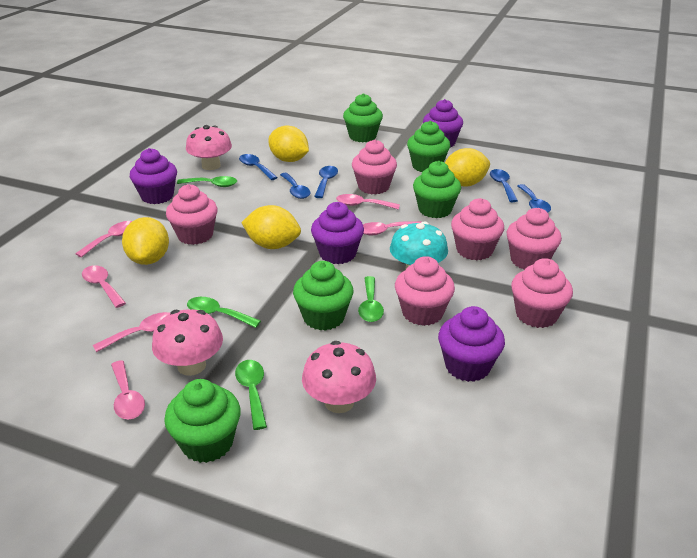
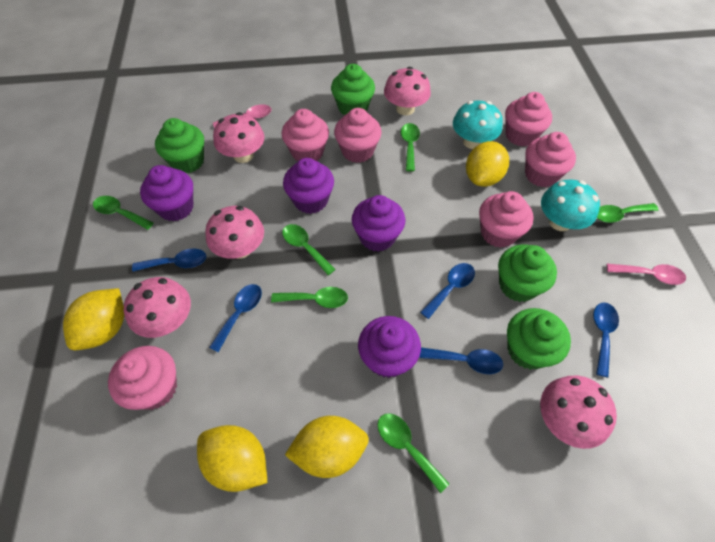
green cupcake: [164,379,241,463] [293,261,354,331] [343,93,383,142] [407,121,450,172] [413,161,461,218] = 5 -> [155,118,204,174] [331,64,375,116] [498,244,557,302] [507,308,571,370] = 4
green spoon: [177,176,237,187] [187,297,261,328] [235,360,267,430] [358,276,384,322] = 4 -> [93,196,154,230] [271,287,348,308] [282,224,336,275] [377,413,449,493] [401,123,420,172] [597,203,659,223] = 6
pink mushroom: [152,309,223,376] [186,125,232,170] [302,341,376,413] = 3 -> [124,277,191,338] [205,206,264,259] [213,112,265,163] [384,67,431,115] [540,375,617,449] = 5
pink spoon: [75,221,132,258] [82,265,126,308] [93,312,170,352] [111,360,145,419] [336,194,400,210] [363,221,422,235] = 6 -> [213,104,271,128] [607,264,686,285] = 2
turquoise mushroom: [390,221,448,269] = 1 -> [453,100,503,149] [541,179,600,231] = 2

